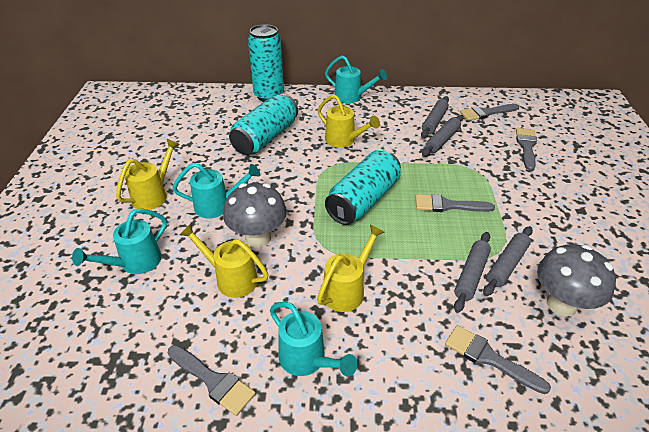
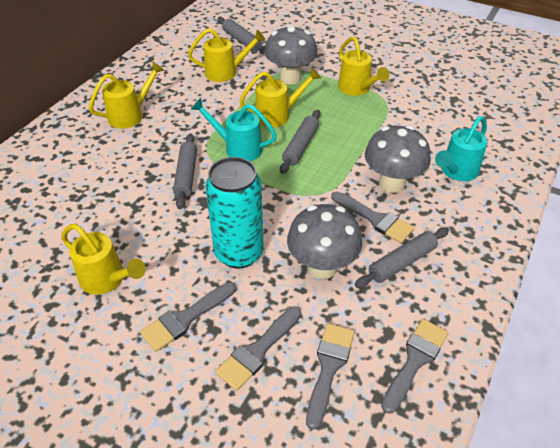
grey mushroom: [223,183,287,248] [537,244,616,317] = 2 -> [265,25,317,84] [287,204,362,279] [365,125,431,193] = 3
turquoise can: [229,94,298,155] [248,25,284,102] [325,150,401,225] = 3 -> [205,157,263,269] = 1
turquoise watering can: [72,209,167,274] [173,163,260,218] [270,302,357,377] [325,55,387,103] = 4 -> [191,98,277,161] [435,116,487,181] = 2
yellow watering can: [116,139,180,210] [179,223,269,298] [317,224,385,312] [318,95,380,148] = 4 -> [61,224,146,295] [89,62,164,129] [188,28,265,82] [239,68,321,127] [338,36,390,96] = 5

